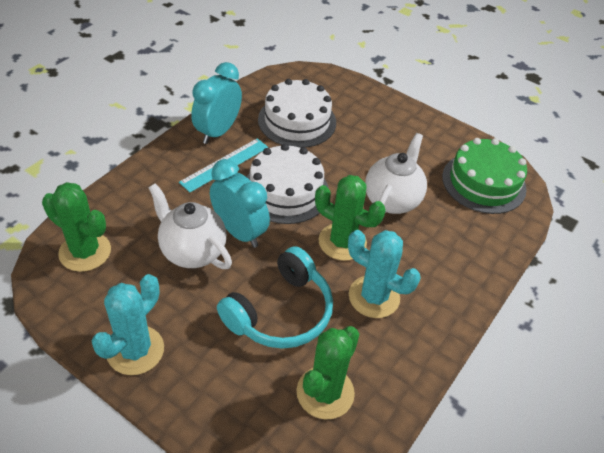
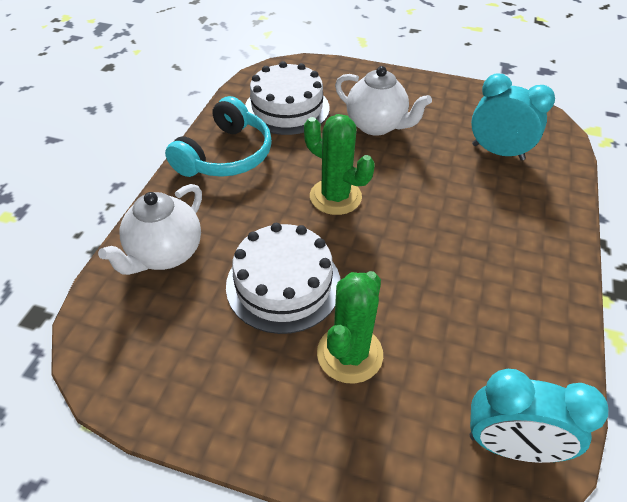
green cactus: [42,182,111,272] [297,326,359,419] [315,175,386,261] = 3 -> [304,114,375,215] [317,271,383,384] = 2
green cake: [442,138,527,214] = 1 -> none = 0
turquoise cactus: [91,274,164,375] [348,230,421,318] = 2 -> none = 0
turquoise ruler: [179,138,268,192] = 1 -> none = 0

